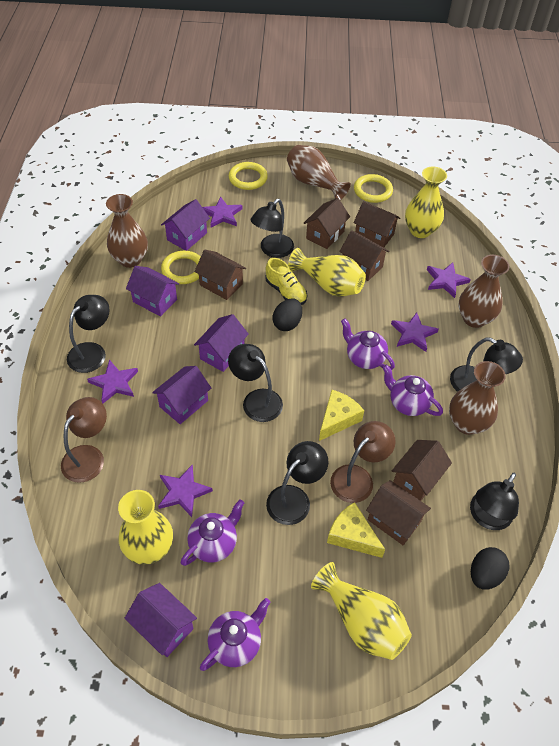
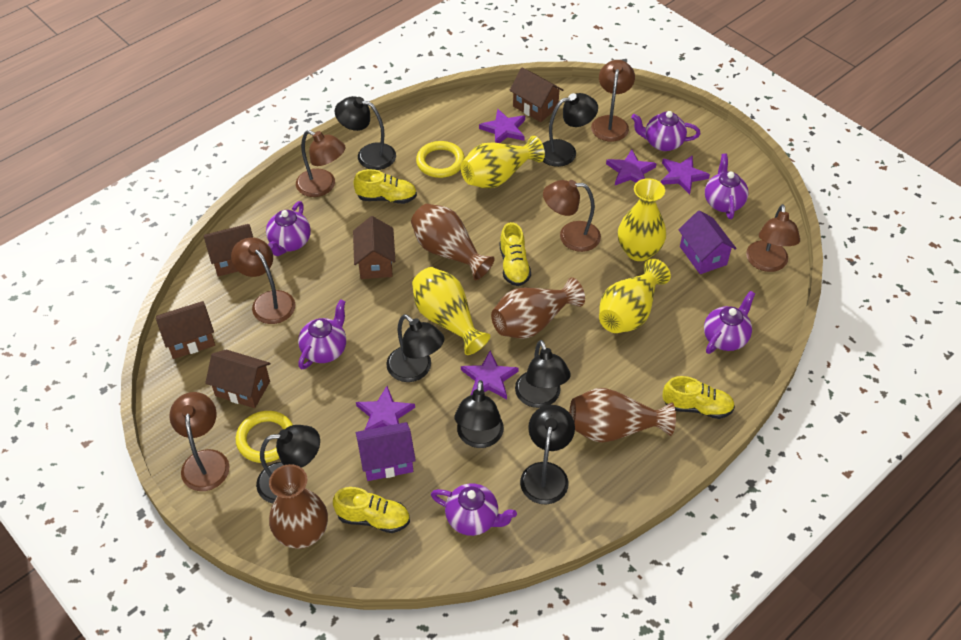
black egg: [273,299,302,331] [471,547,510,590] = 2 -> none = 0
black lamp: [67,295,110,373] [228,344,283,422] [251,199,294,258] [266,441,329,525] [450,338,523,392] [470,473,519,530] = 6 -> [256,425,320,503] [335,96,396,170] [386,314,445,382] [455,380,504,448] [515,340,571,408] [520,405,575,504] [542,93,598,167] = 7
brown house: [195,250,246,300] [303,198,350,249] [339,230,389,281] [354,201,400,248] [366,480,431,545] [392,440,452,501] = 6 -> [156,301,215,359] [204,224,253,277] [205,349,271,408] [353,216,395,279] [509,68,563,122] = 5
brown lamp: [61,397,107,483] [330,421,396,503] = 2 -> [170,392,229,491] [231,238,295,324] [296,130,346,197] [543,180,601,252] [591,60,635,142] [746,204,800,272] = 6
purple house: [125,583,197,657] [126,266,179,317] [152,366,211,424] [161,199,210,251] [194,314,249,372] = 5 -> [356,422,416,481] [678,210,737,274] = 2
purple teapot: [181,499,244,566] [200,598,270,671] [341,319,395,370] [382,364,443,416] = 4 -> [266,201,311,256] [298,299,346,369] [431,483,517,536] [631,111,701,151] [704,291,755,354] [705,154,749,219] = 6
yellow cheese: [319,390,364,441] [327,502,385,558] = 2 -> none = 0
yellow ring: [161,251,201,284] [229,162,268,190] [354,174,393,203] = 3 -> [235,411,293,463] [416,141,465,178] = 2
yellow shoe: [266,258,307,305] = 1 -> [333,487,410,533] [353,169,417,204] [499,222,531,286] [662,376,735,419] = 4

